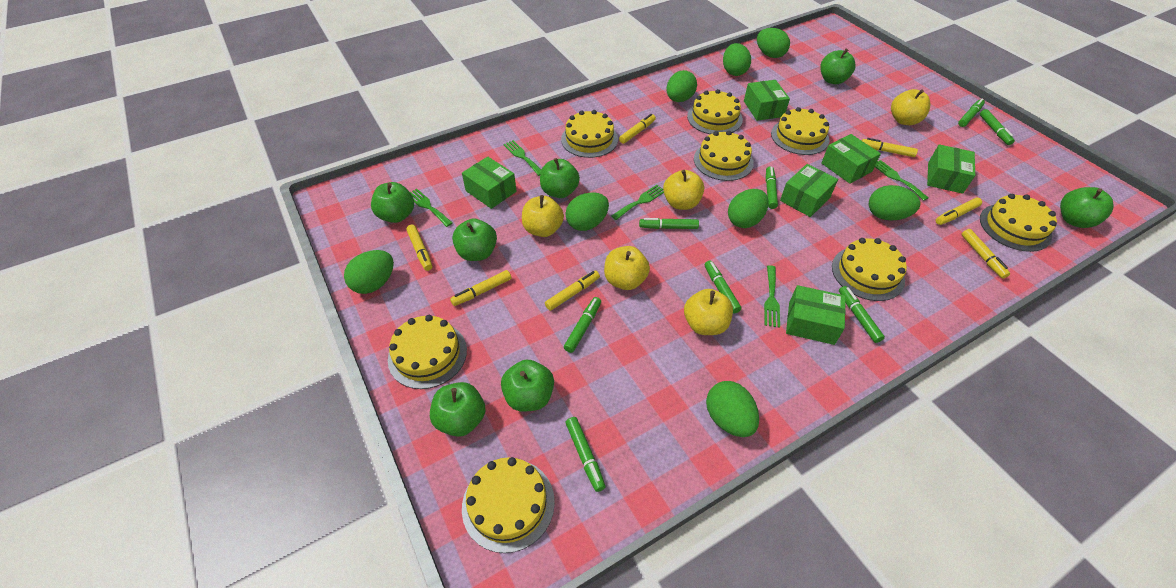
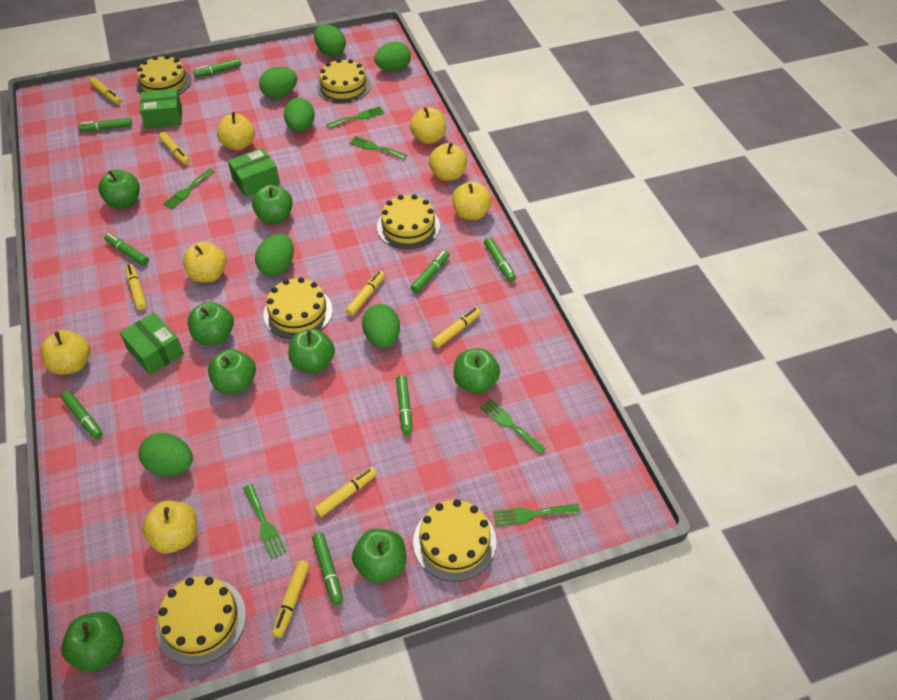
green apple: [371,182,414,223] [430,382,485,437] [452,219,497,261] [501,359,554,412] [540,158,580,198] [820,49,856,84] [1060,187,1113,228] = 7 -> [61,612,124,672] [98,170,140,209] [188,301,234,345] [208,349,256,394] [252,185,293,224] [289,329,335,373] [352,529,406,583] [453,348,500,394] = 8
green box: [462,156,517,209] [744,80,790,121] [780,164,838,217] [786,285,846,345] [821,134,881,184] [927,144,975,194] = 6 -> [120,312,184,375] [140,89,182,129] [228,148,280,197] = 3
green egg: [344,250,394,294] [565,192,609,231] [666,70,697,102] [706,381,759,437] [723,43,751,76] [728,189,769,228] [757,28,790,58] [869,185,921,220] = 8 -> [139,433,193,476] [255,234,294,276] [259,67,297,99] [284,98,315,132] [314,24,346,56] [362,304,400,348] [374,41,411,72] = 7
green fork: [410,188,453,227] [503,140,541,176] [611,185,664,220] [764,265,780,328] [875,160,929,201] = 5 -> [163,169,215,209] [243,484,287,560] [327,106,385,128] [349,136,407,159] [480,399,546,454] [493,504,580,526] = 6
yellow apple: [522,195,564,237] [604,246,650,290] [663,170,704,210] [684,289,733,335] [891,89,930,125] = 5 -> [41,330,90,375] [142,501,197,553] [183,241,227,283] [217,112,255,151] [410,107,446,144] [429,143,467,181] [452,181,492,220] = 7
yellow cake: [388,315,467,389] [462,457,555,553] [561,110,618,158] [687,89,743,134] [694,131,754,181] [771,107,830,155] [832,238,907,301] [980,194,1057,252] = 8 -> [136,55,191,95] [156,576,246,666] [264,277,333,339] [316,59,371,103] [377,194,440,249] [413,499,496,582] = 6

